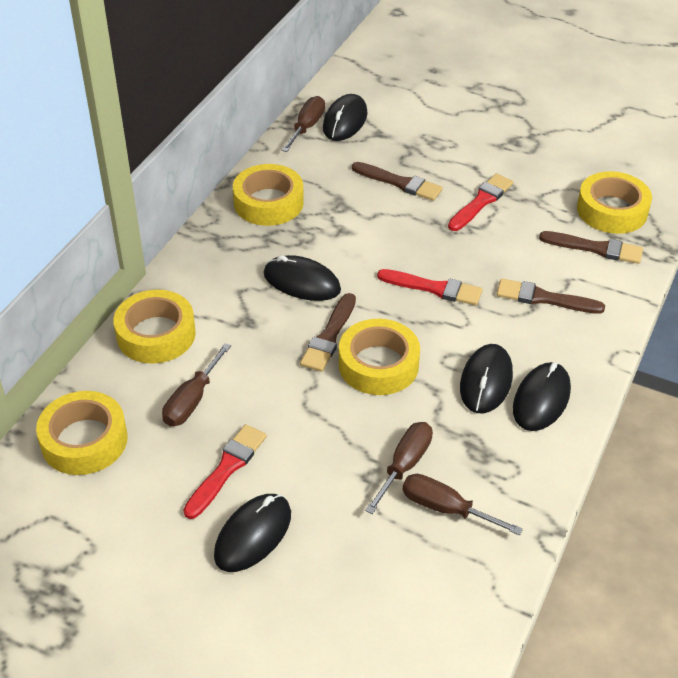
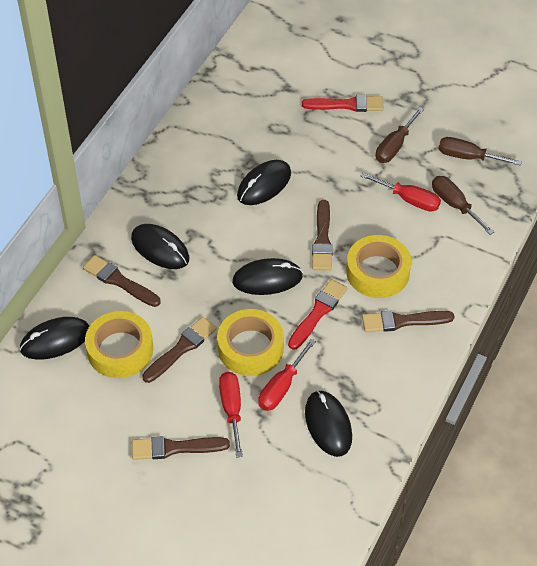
brown brush: [300,293,356,372] [352,162,443,201] [496,279,605,314] [539,231,643,264] = 4 -> [83,255,161,307] [132,436,230,460] [142,317,217,383] [312,200,333,270] [362,311,454,332] = 5
brown screwdriver: [162,343,231,426] [281,96,325,152] [365,422,433,514] [402,474,523,535] = 4 -> [375,107,424,163] [432,176,494,235] [439,137,522,166] = 3
red brush: [183,424,267,519] [377,269,483,306] [448,174,513,231] = 3 -> [288,279,347,350] [302,95,384,112] = 2
red screwdriver: none = 0 -> [219,372,243,458] [258,339,316,411] [361,172,441,212] = 3
yellow tape: [36,391,128,475] [113,290,196,363] [233,164,304,226] [339,319,420,395] [577,171,652,234] = 5 -> [85,311,153,378] [217,309,284,376] [346,235,411,298] = 3

